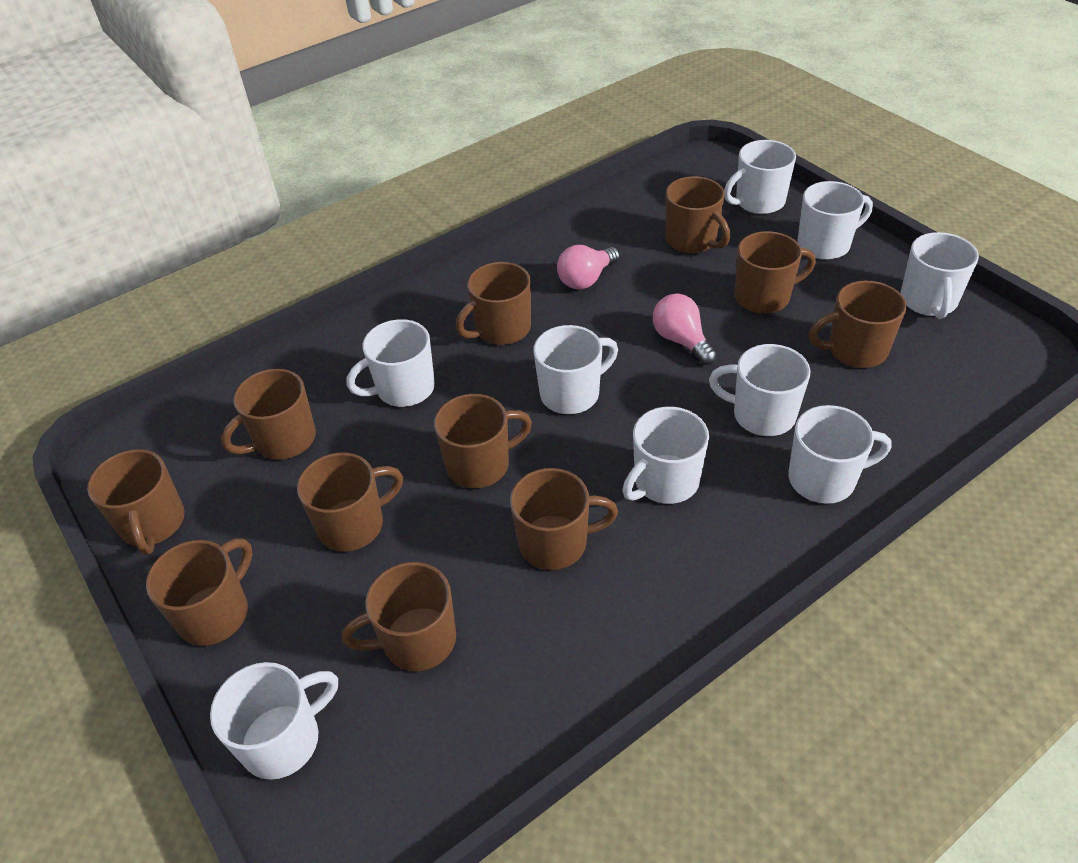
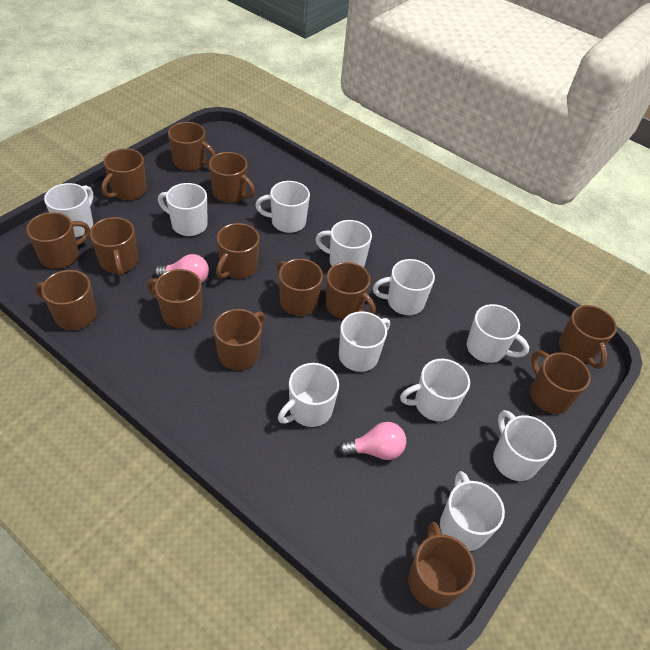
brown mug: [87,449,185,555] [146,539,253,646] [221,369,316,460] [297,452,403,551] [342,562,456,671] [434,394,532,488] [456,262,531,345] [510,468,618,570] [666,176,730,253] [735,231,816,314] [809,280,907,368] = 11 -> [26,212,90,269] [35,270,97,330] [90,217,138,277] [101,148,147,200] [147,269,202,328] [168,122,216,171] [209,152,255,203] [213,309,265,370] [216,223,259,279] [277,259,323,316] [326,262,376,319] [408,522,475,609] [530,350,591,414] [559,305,617,369] = 14
white mug: [210,662,338,780] [346,319,435,407] [534,325,618,414] [622,407,709,504] [709,344,811,436] [724,140,796,214] [789,405,891,504] [798,181,873,260] [901,232,979,319] = 9 -> [44,183,93,237] [158,183,208,236] [255,181,310,233] [278,363,339,427] [315,220,372,267] [339,311,390,372] [373,259,435,315] [400,359,470,421] [440,471,505,551] [467,304,529,363] [493,410,556,481] = 11

